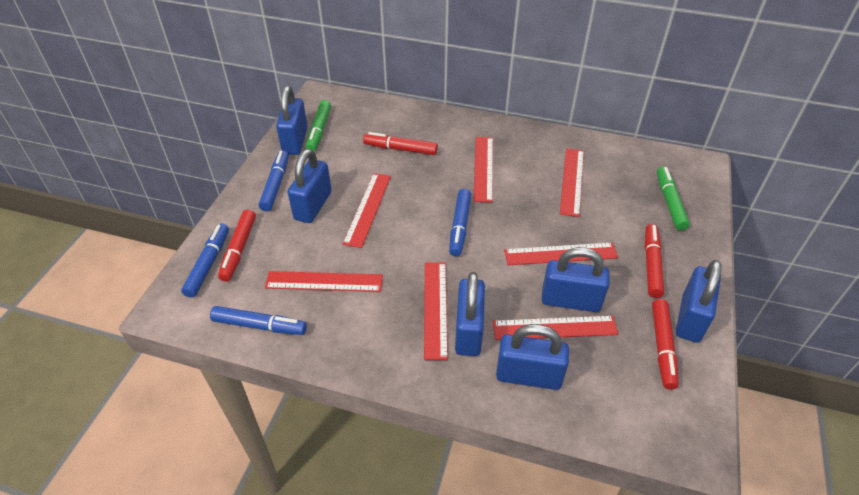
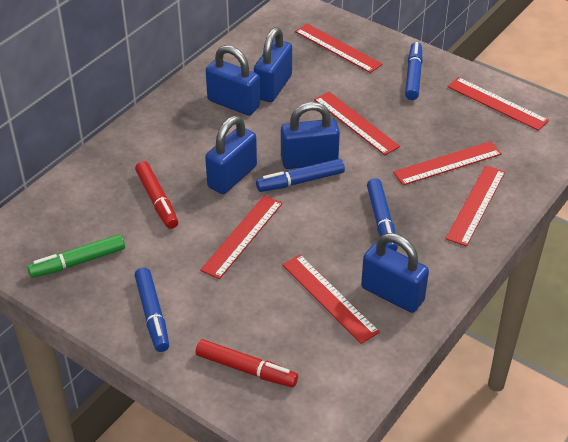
blue padlock: [276,86,308,155] [288,149,332,223] [455,272,485,356] [496,324,569,390] [541,247,610,312] [676,260,721,343] = 6 -> [205,116,257,194] [206,45,260,116] [254,27,292,102] [281,102,340,169] [361,233,429,313] = 5
green marker: [306,100,331,151] [657,167,690,230] = 2 -> [27,234,125,278] = 1
red marker: [218,210,256,282] [363,132,438,155] [645,224,664,298] [652,299,679,390] = 4 -> [135,161,178,229] [196,339,298,387] = 2

